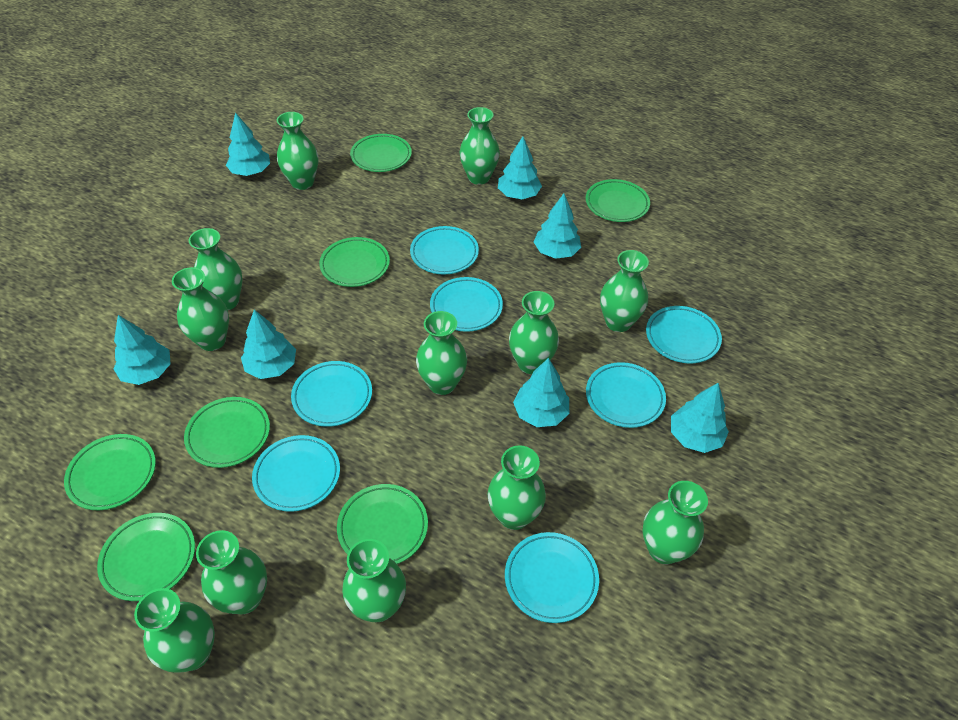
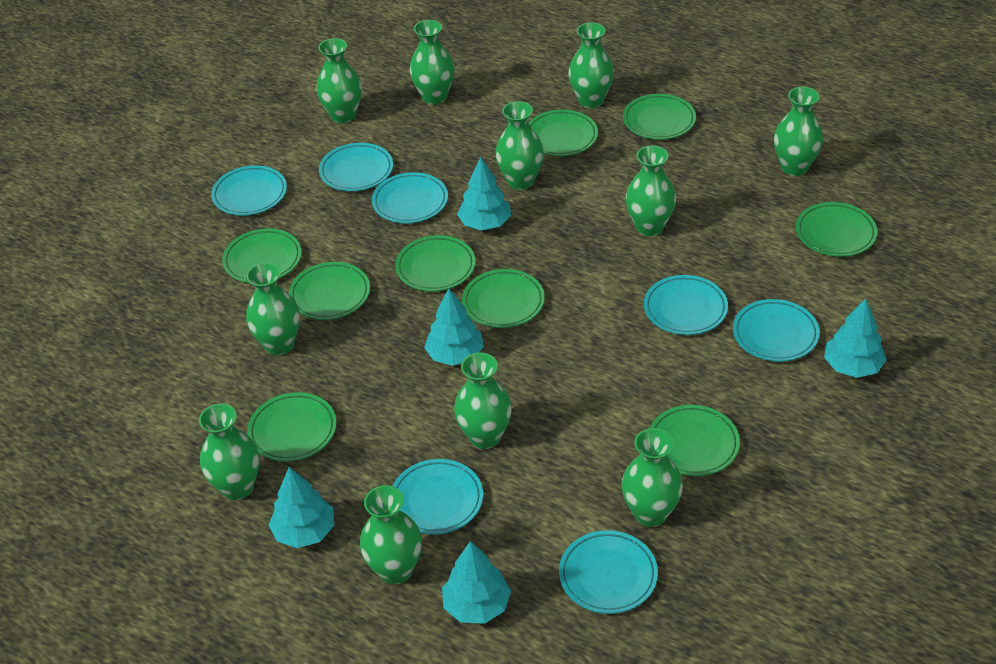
green plate: [64,434,156,510] [97,513,195,601] [184,397,270,468] [319,237,390,287] [337,484,428,564] [350,134,412,172] [586,179,650,222] = 7 -> [222,228,302,283] [247,392,337,462] [289,262,370,320] [395,235,476,291] [462,269,545,328] [529,110,598,156] [623,94,696,140] [650,405,740,476] [796,202,878,257] = 9
green vase: [134,588,215,673] [172,267,229,351] [189,228,243,310] [196,530,267,614] [277,112,318,190] [342,539,406,622] [416,311,467,395] [459,107,500,185] [487,445,546,530] [509,291,559,374] [600,250,649,332] [643,481,708,564] = 12 -> [199,403,260,500] [246,262,300,355] [316,38,362,124] [360,485,422,584] [410,20,455,105] [454,353,512,449] [495,101,544,190] [568,22,614,108] [621,428,683,527] [626,145,676,236] [774,87,823,176] = 11
turquoise tree: [113,315,171,385] [226,112,270,176] [241,310,296,379] [498,136,542,199] [513,358,569,427] [534,194,581,259] [671,383,729,453] = 7 -> [269,467,334,548] [424,288,484,366] [442,541,511,624] [457,157,511,230] [824,299,887,378] = 5

